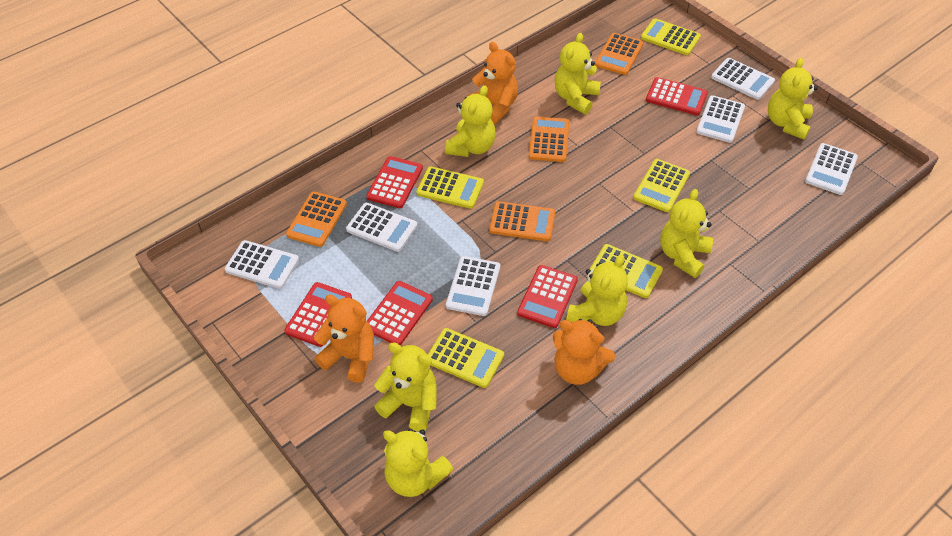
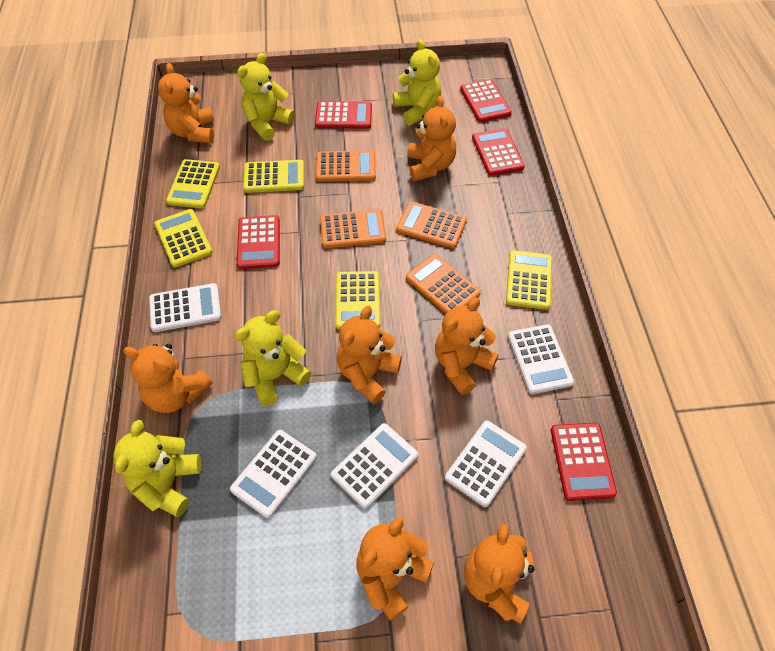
orange teddy bear: [314,295,374,383] [468,42,518,124] [553,319,615,385] = 3 -> [123,344,212,413] [158,63,214,143] [337,306,402,404] [356,517,434,621] [407,96,456,181] [435,298,499,395] [464,524,534,624] = 7
white calculator: [225,240,299,289] [346,203,417,252] [446,256,500,316] [696,95,745,143] [711,58,775,100] [805,143,858,195] = 6 -> [149,283,221,332] [230,430,317,518] [331,423,418,509] [445,420,527,507] [508,324,574,394] = 5
yellow teddy bear: [374,342,437,431] [383,429,453,497] [445,85,496,157] [555,33,601,114] [566,255,628,326] [660,189,713,278] [768,58,818,140] = 7 -> [113,420,201,517] [235,310,312,406] [237,53,295,141] [393,39,441,126] = 4

